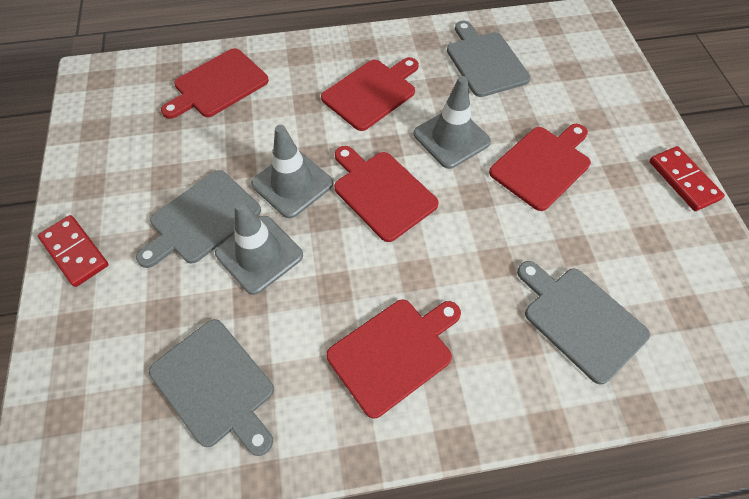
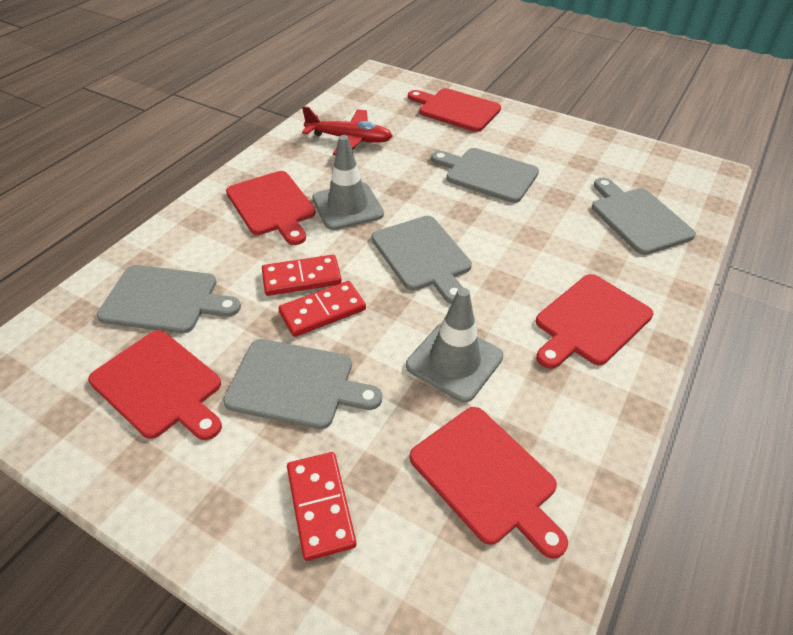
grey cutting board: [136,170,261,268] [149,319,274,456] [447,21,531,97] [517,261,650,384] = 4 -> [97,265,241,333] [223,339,382,429] [372,216,472,304] [431,148,539,203] [592,177,696,255] = 5
grey traffic cone: [215,201,303,295] [251,125,333,218] [414,76,491,169] = 3 -> [312,135,384,230] [406,288,503,402] = 2
red domino: [38,215,109,287] [649,146,725,211] = 2 -> [262,255,342,296] [279,281,366,337] [287,452,356,561] = 3
red plane: none = 0 -> [302,106,392,155] = 1

